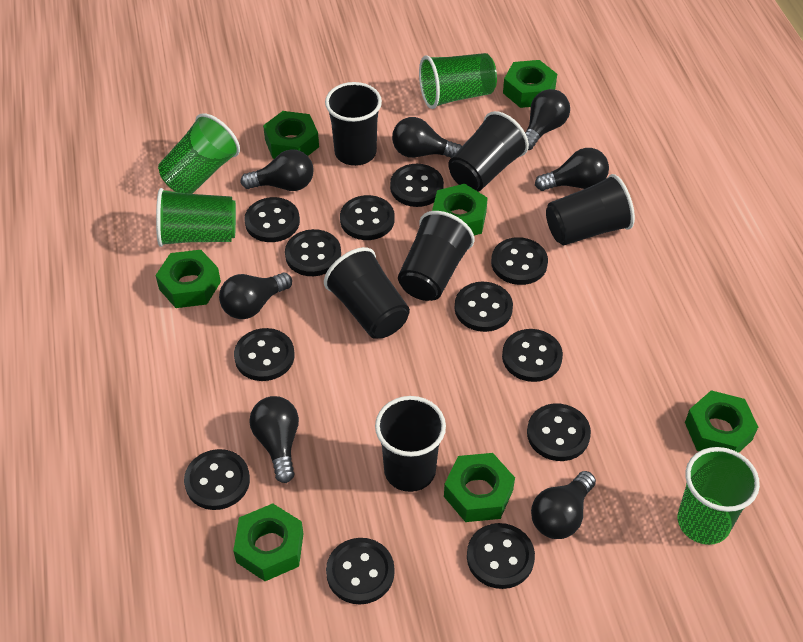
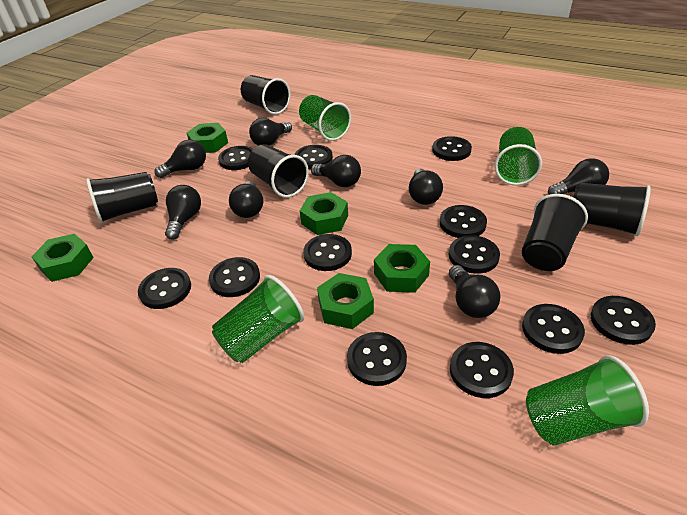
black cup: [324,247,410,339] [325,82,382,166] [375,396,446,492] [398,211,474,301] [448,111,529,192] [546,174,635,245] = 6 -> [86,172,158,223] [241,75,290,115] [248,144,309,198] [522,194,588,271] [573,183,651,236] = 5
black light bulb: [219,273,292,319] [241,149,314,191] [249,396,299,483] [392,117,462,158] [525,89,570,150] [531,471,596,539] [535,148,609,191] = 7 -> [155,140,206,178] [165,185,201,240] [229,181,263,218] [249,118,292,146] [311,155,361,187] [409,169,443,205] [449,265,501,318] [548,158,609,195] = 8
green nut: [155,250,221,308] [233,503,303,581] [263,111,319,159] [432,184,488,235] [444,453,515,522] [503,60,557,108] [685,390,758,453] = 7 -> [32,234,94,282] [187,123,228,153] [300,192,348,235] [317,273,374,329] [374,244,430,293] = 5

